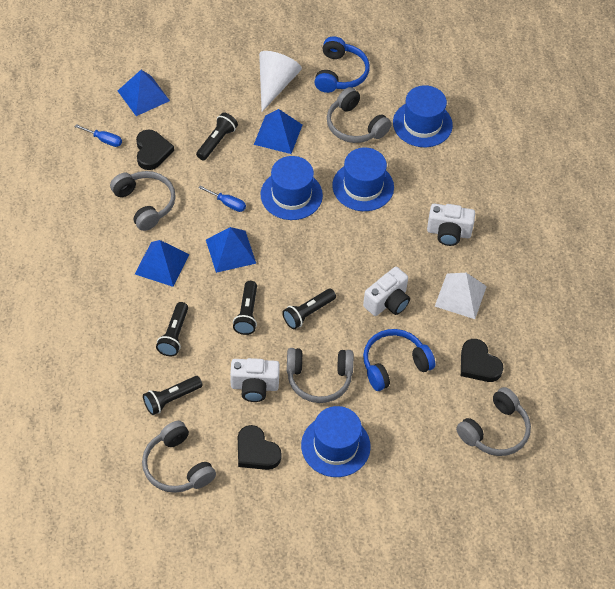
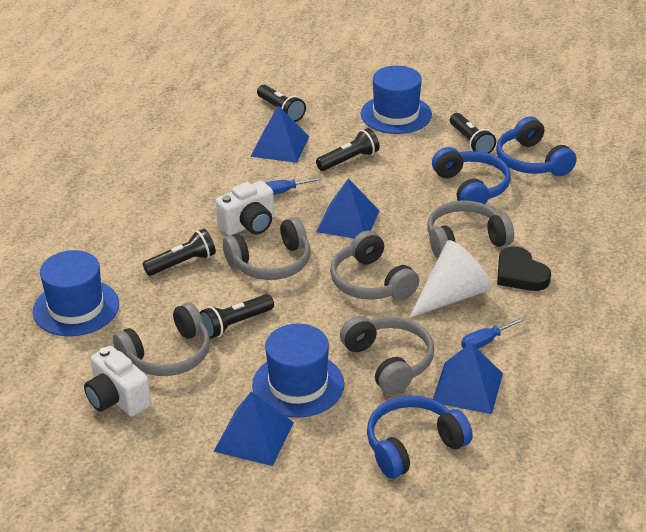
black heart: [136,129,174,170] [238,425,282,470] [461,339,503,382] = 3 -> [497,246,551,291] = 1
blue hat: [261,156,323,220] [301,406,371,477] [332,148,394,211] [393,85,453,147] = 4 -> [33,250,119,336] [252,324,344,418] [360,66,432,134] = 3
blue headphones: [314,36,370,93] [363,329,435,391] = 2 -> [367,395,473,479] [432,147,511,204] [496,116,577,176] = 3
white camera: [230,358,280,402] [363,267,410,316] [427,204,475,246] = 3 -> [84,346,151,417] [216,181,274,236] = 2
white pyramid: [435,273,487,319] = 1 -> none = 0

